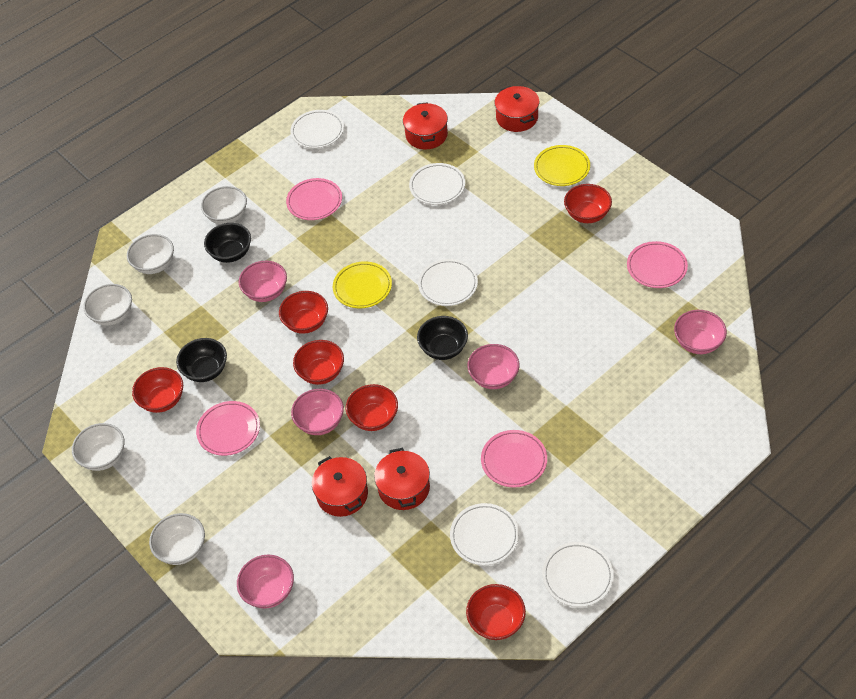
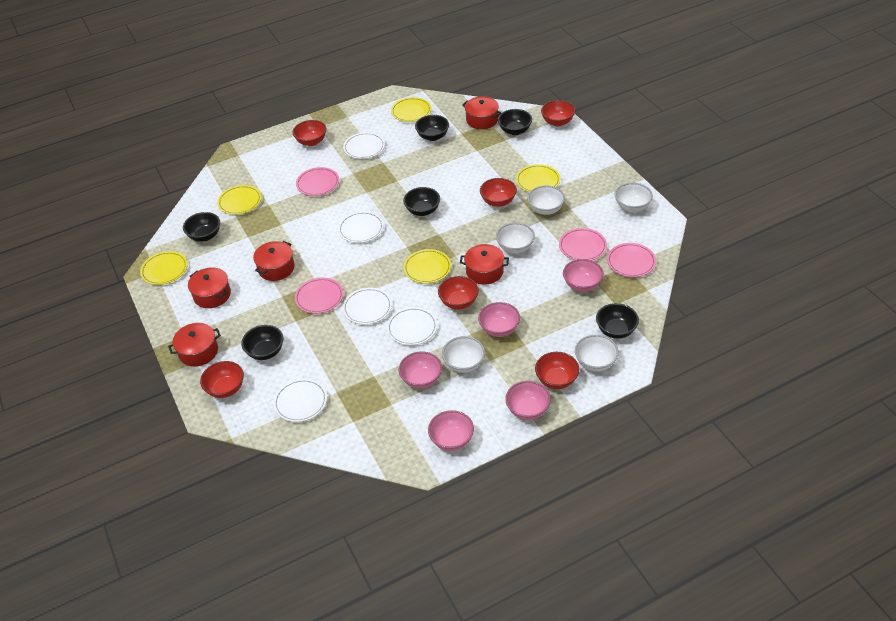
black bowl: [176,338,227,382] [204,223,251,263] [417,316,468,360] = 3 -> [183,212,220,242] [241,325,283,360] [403,187,440,216] [415,115,449,141] [498,109,532,135] [596,303,639,339] = 6
red pot: [312,456,368,517] [374,448,430,510] [403,102,448,150] [495,86,539,132] = 4 -> [168,323,221,367] [188,267,231,308] [253,241,295,281] [460,244,509,285] [462,96,502,129] = 5
yellow plate: [333,261,392,309] [534,145,590,186] = 2 -> [140,251,188,285] [217,185,262,215] [391,97,431,122] [403,249,451,284] [516,164,560,192] = 5

